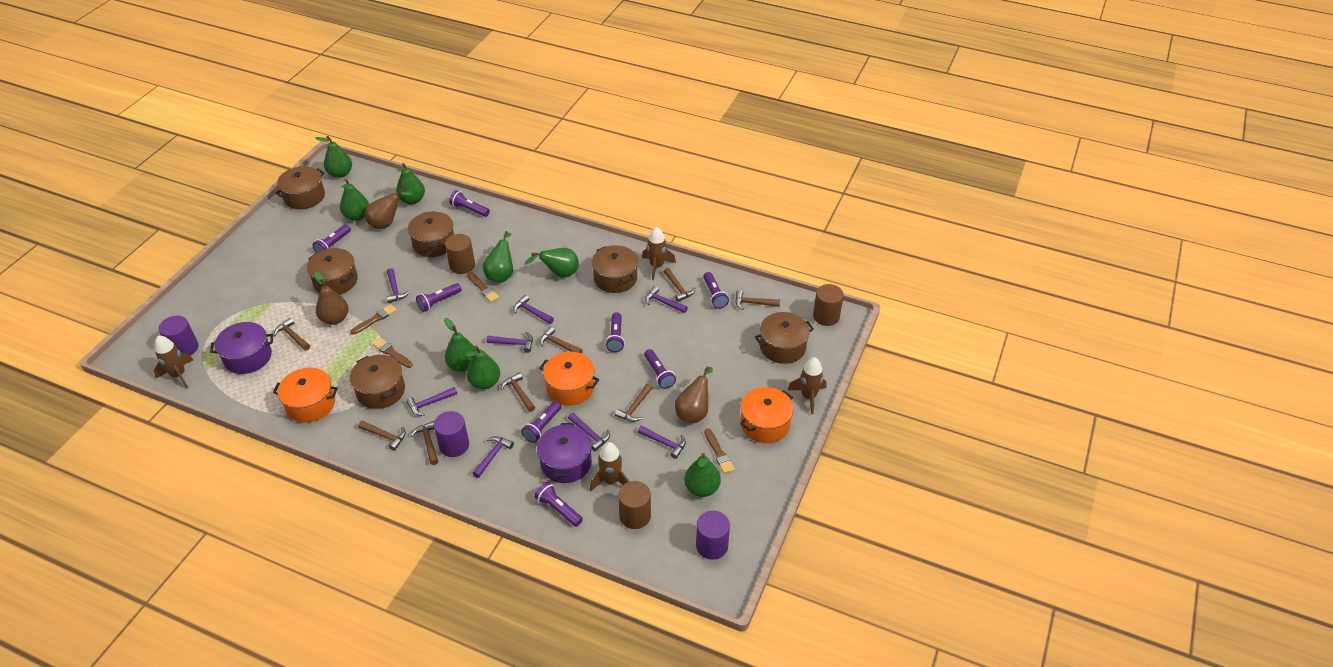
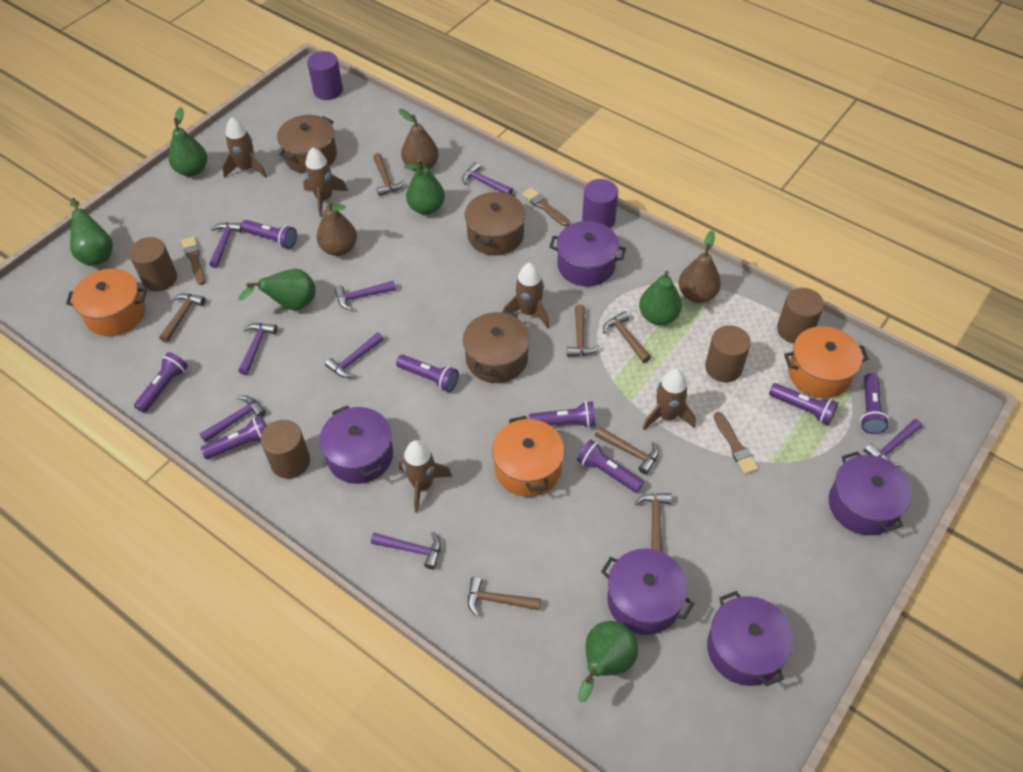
brown brush: [350,304,397,335] [372,338,413,368] [467,272,499,302] [704,428,735,474] = 4 -> [181,236,205,285] [522,188,570,227] [714,412,759,474] = 3
brown cylinder: [445,234,475,274] [618,481,651,529] [813,284,844,326] = 3 -> [129,237,177,291] [260,420,310,479] [705,325,751,382] [777,288,824,344] = 4
brown hammer: [274,318,310,351] [358,420,406,451] [410,421,439,465] [501,372,535,412] [539,327,583,354] [615,384,652,422] [663,268,695,302] [735,290,780,310] = 8 -> [159,293,205,343] [373,153,405,196] [468,577,541,617] [567,305,600,357] [595,427,659,475] [603,311,651,363] [635,493,672,552] = 7
brown pot: [275,166,325,209] [307,248,358,295] [350,355,405,409] [408,211,454,257] [592,245,638,293] [755,312,814,364] = 6 -> [277,115,337,173] [463,310,530,383] [465,191,526,256] = 3
brown rocket: [154,336,193,389] [590,442,630,492] [642,227,676,280] [788,357,826,414] = 4 -> [222,117,267,178] [303,147,348,217] [399,440,453,513] [504,263,549,328] [643,369,696,430] = 5
green pear: [315,136,352,178] [340,179,369,221] [396,163,425,204] [444,318,476,372] [466,346,500,389] [483,231,513,283] [525,248,579,278] [684,453,721,497] = 8 -> [70,198,113,266] [169,107,207,176] [239,269,316,311] [404,159,445,215] [578,621,638,702] [639,271,682,325] = 6
purple cylinder: [158,316,199,356] [434,411,469,457] [696,511,730,560] = 3 -> [307,51,343,100] [582,179,618,229] = 2
purple pot: [210,322,273,374] [537,423,592,483] = 2 -> [319,405,393,484] [550,221,626,287] [601,548,694,635] [707,591,794,686] [829,451,912,535] = 5

